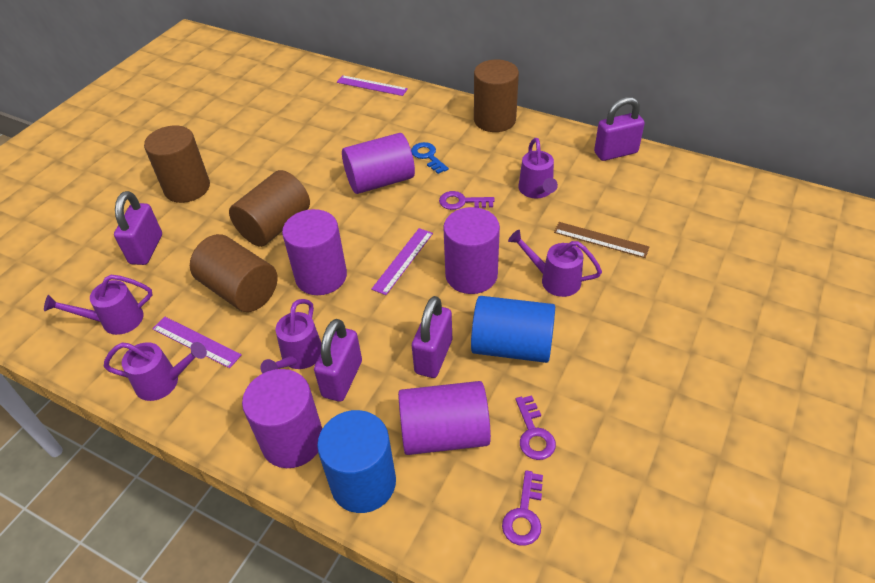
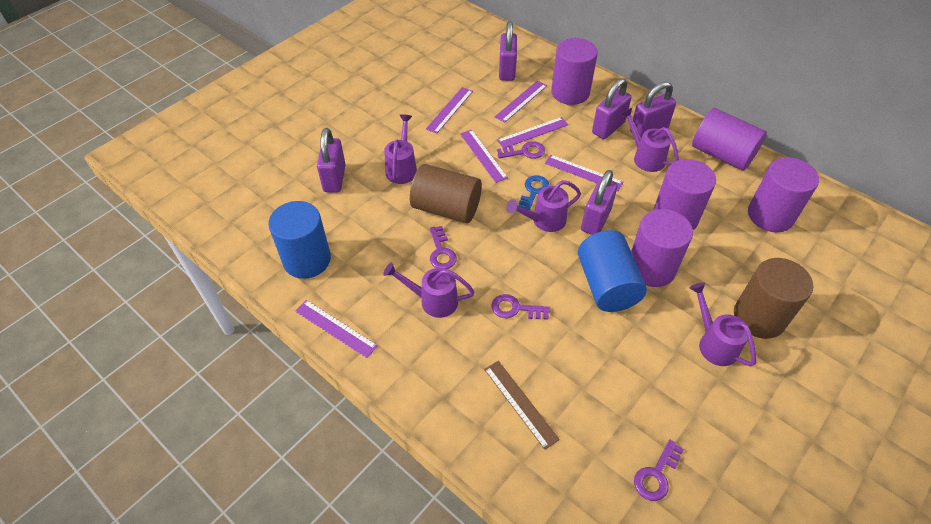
brown cylinder: [144,126,210,203] [190,234,278,312] [229,170,310,247] [474,60,519,132] = 4 -> [410,164,482,223] [734,258,813,339] = 2
purple key: [439,191,495,210] [502,470,543,546] [516,395,556,460] = 3 -> [430,226,457,269] [491,294,550,320] [497,141,545,159] [634,440,684,501] = 4
purple padlock: [114,191,162,265] [314,319,362,402] [412,296,452,378] [594,97,645,161] = 4 -> [317,128,346,193] [499,21,517,81] [581,170,617,235] [592,78,631,139] [630,81,676,138] = 5
purple ruler: [152,317,242,368] [337,75,408,96] [371,228,433,295] = 3 -> [295,300,378,358] [426,87,473,134] [460,130,508,183] [495,81,547,123] [497,117,568,148] [545,155,623,191] = 6

